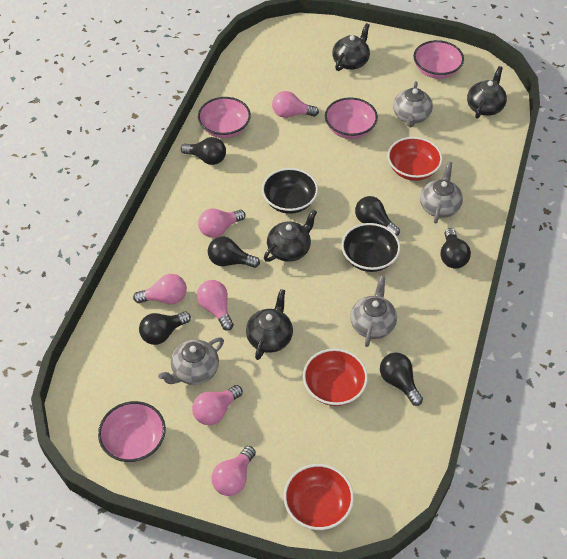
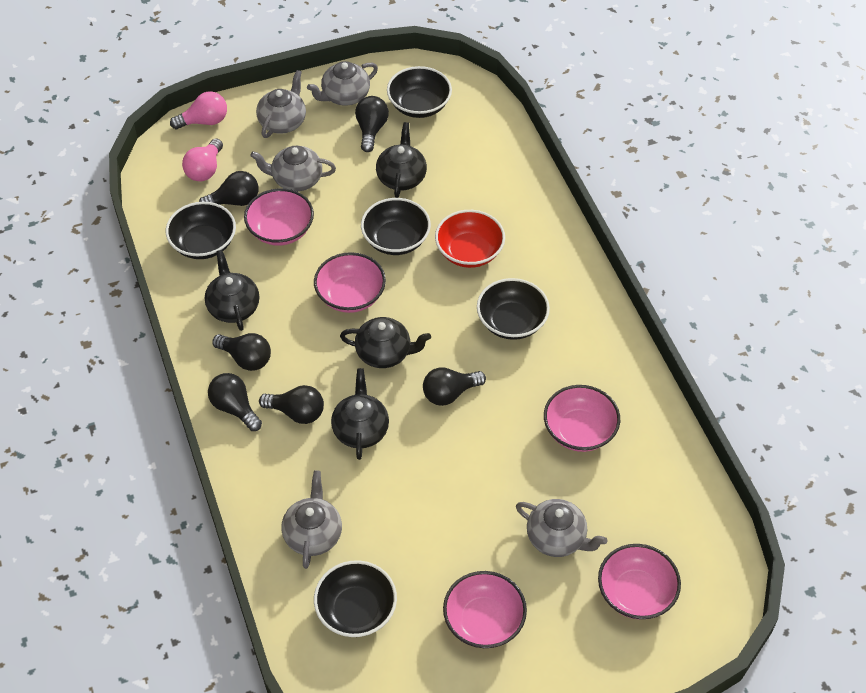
black bowl: [262,168,318,214] [341,223,400,272] = 2 -> [166,202,236,259] [314,560,397,637] [361,198,431,255] [387,66,452,118] [477,278,550,340] = 5
grey teapot: [158,337,224,385] [350,276,397,347] [393,81,433,127] [420,161,463,223] = 4 -> [250,146,336,191] [256,70,306,138] [281,470,342,569] [307,61,378,106] [516,499,607,557] = 5
pink bowl: [98,401,166,462] [198,97,251,138] [325,97,378,139] [414,40,464,79] = 4 -> [244,188,314,246] [314,252,386,313] [443,571,527,648] [544,385,620,452] [598,544,681,619] = 5
pink light bulb: [133,274,187,304] [192,385,243,425] [197,280,234,331] [198,209,245,238] [212,446,256,496] [272,91,319,118] = 6 -> [170,91,227,129] [182,138,223,181] = 2
red bowl: [284,464,354,530] [303,348,368,406] [387,137,442,181] = 3 -> [435,210,505,268] = 1

